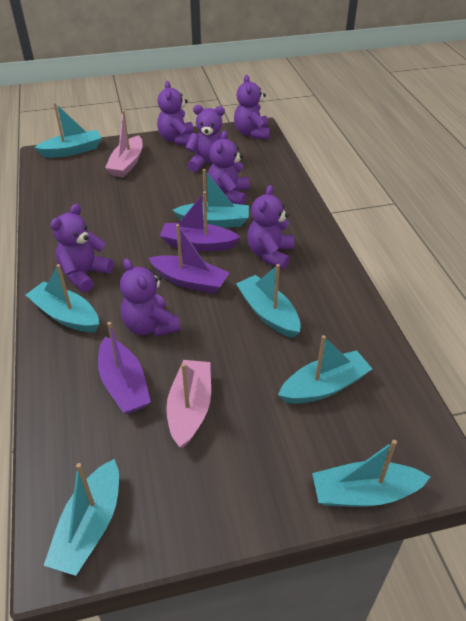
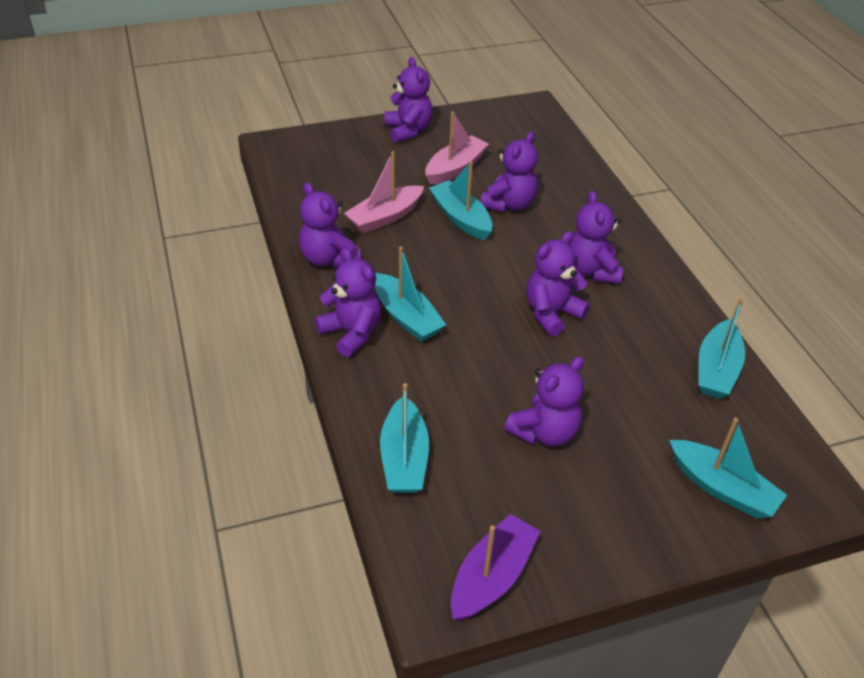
purple boat: [98,322,151,414] [149,224,230,294] [160,191,241,251] = 3 -> [451,514,541,621] = 1
turquoise boat: [26,264,99,332] [34,102,102,158] [44,459,119,576] [173,169,249,228] [236,264,301,338] [278,335,372,404] [312,440,430,507] = 7 -> [375,247,446,342] [380,383,429,493] [429,161,492,240] [669,418,787,519] [698,298,745,399] = 5

